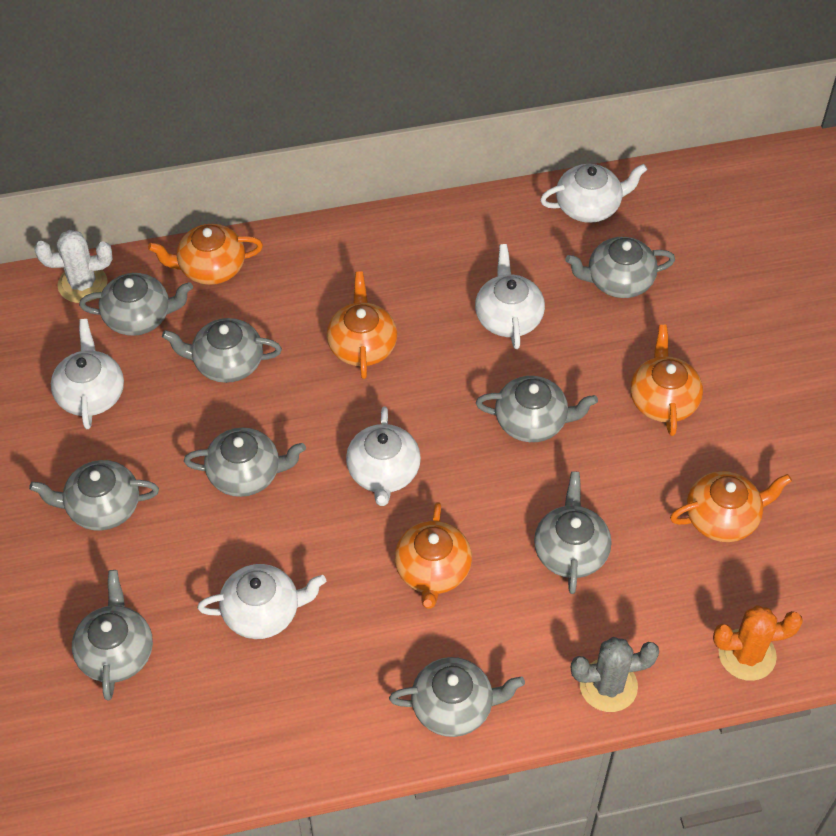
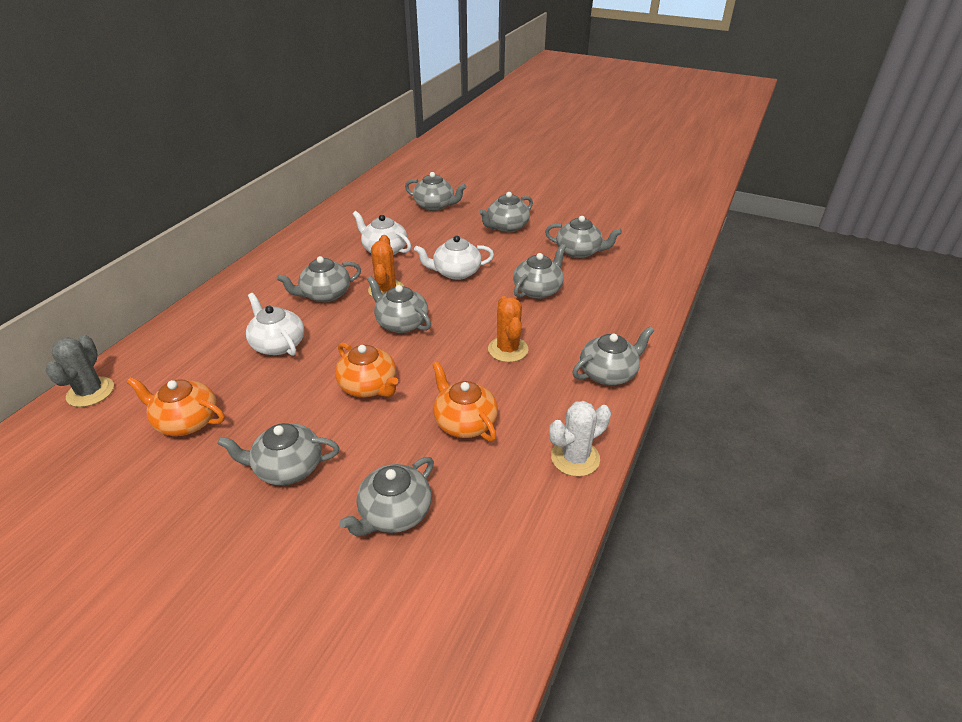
orange cactus: [713,605,803,681] = 1 -> [368,235,404,297] [488,296,529,362] = 2
orange teapot: [148,224,263,285] [327,271,397,379] [395,502,472,609] [630,325,703,436] [670,471,792,542] = 5 -> [127,377,225,436] [335,342,398,397] [432,361,498,441] = 3
white teapot: [51,319,124,429] [197,564,326,639] [346,407,421,506] [475,244,545,349] [540,164,647,223] = 5 -> [246,293,304,356] [353,211,411,255] [414,235,494,280] = 3

